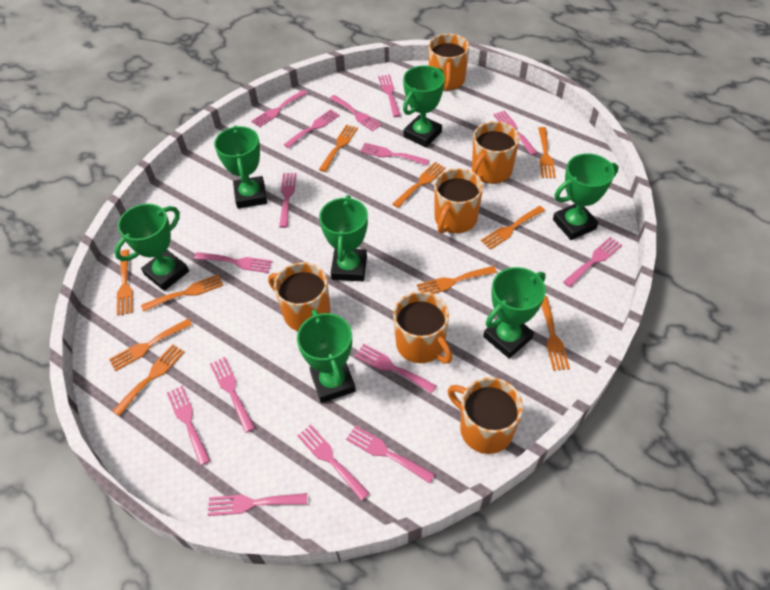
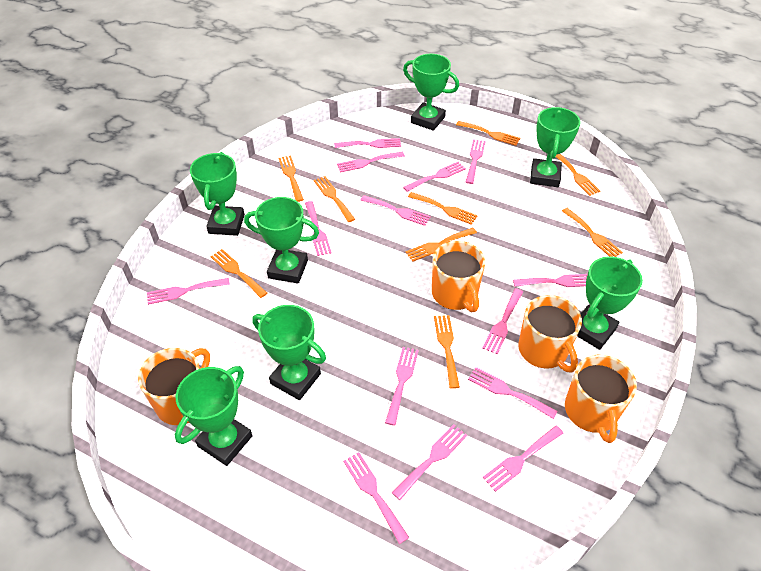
orange fork: [109,319,192,371] [113,344,185,416] [117,250,133,316] [141,274,223,312] [319,125,358,172] [393,162,446,208] [417,266,497,294] [481,206,545,250] [538,127,556,178] [541,296,570,371] = 10 -> [210,249,267,298] [279,155,304,202] [314,176,355,222] [406,228,477,262] [408,192,478,225] [434,315,460,389] [456,121,520,146] [556,154,601,196] [562,208,623,257] = 9
orange mug: [268,262,330,331] [393,291,453,364] [428,34,469,91] [434,168,483,234] [448,377,523,454] [472,121,520,184] = 6 -> [138,348,210,425] [432,241,485,312] [518,295,582,372] [565,355,637,443] = 4
pink fork: [167,386,210,466] [194,252,273,273] [208,493,307,516] [210,357,255,433] [251,90,308,127] [279,173,296,228] [284,109,340,148] [297,425,370,501] [329,95,382,131] [346,425,435,484] [355,344,436,394] [360,143,429,165] [378,74,401,117] [494,110,538,156] [563,237,622,287] = 15 -> [147,278,230,305] [305,201,332,256] [334,138,401,148] [337,152,405,173] [343,452,409,544] [361,195,431,226] [385,347,419,426] [392,424,467,500] [403,162,466,192] [466,139,486,184] [468,367,558,419] [482,288,523,354] [483,426,564,492] [513,274,588,287] = 14

